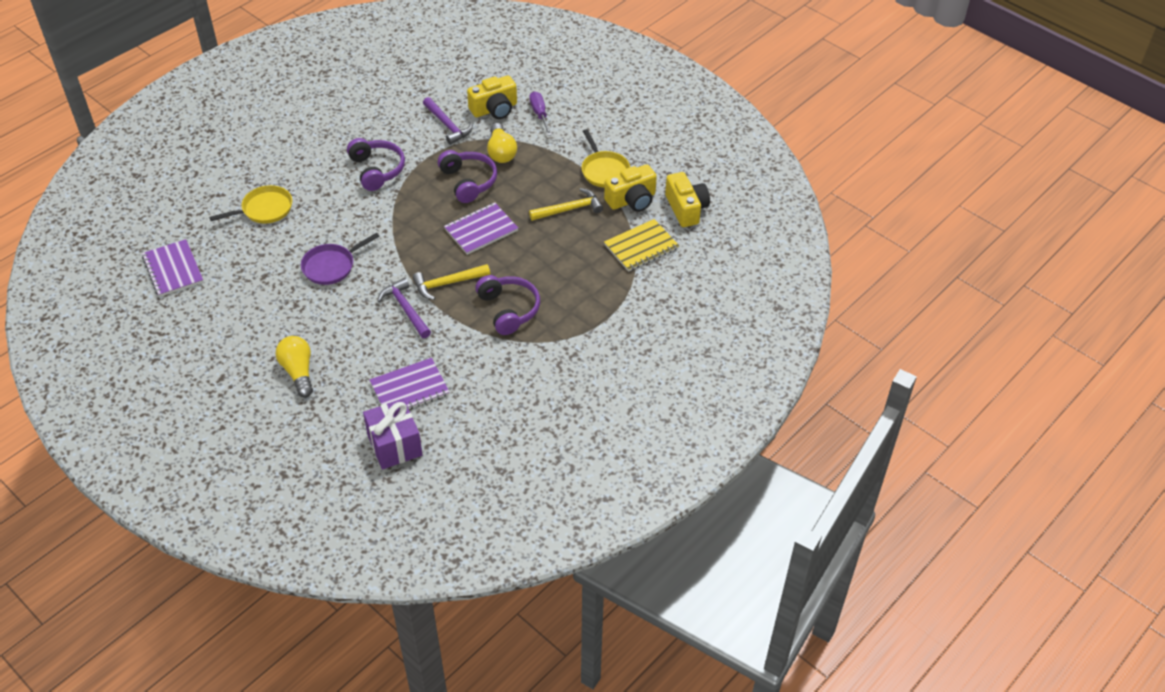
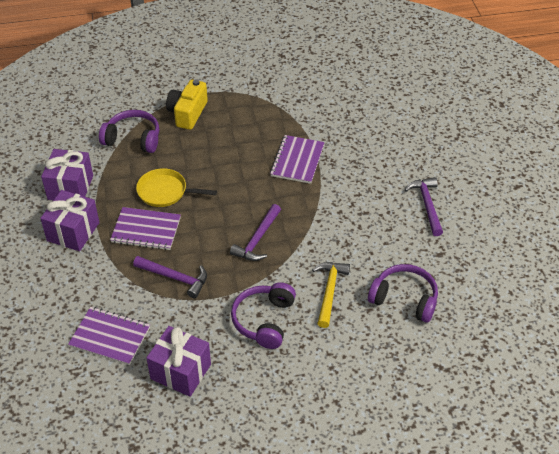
purple gift: [363,399,423,469] = 1 -> [40,190,100,251] [41,149,93,200] [146,326,211,397] = 3
purple hammer: [378,278,431,338] [423,97,473,145] = 2 -> [133,256,207,298] [230,204,281,261] [405,177,443,236] = 3
purple pan: [301,233,380,285] = 1 -> none = 0
purple screwdriver: [529,91,552,136] = 1 -> none = 0
yellow camera: [467,75,517,119] [604,164,657,212] [665,172,710,227] = 3 -> [166,79,208,130] = 1
yellow hammer: [412,264,490,300] [529,188,603,221] = 2 -> [312,262,350,328] = 1
yellow light bulb: [276,336,313,398] [487,123,517,163] = 2 -> none = 0
yellow notebook: [604,219,679,272] = 1 -> none = 0
yellow pan: [209,185,292,224] [582,129,630,187] = 2 -> [136,168,217,207] = 1

